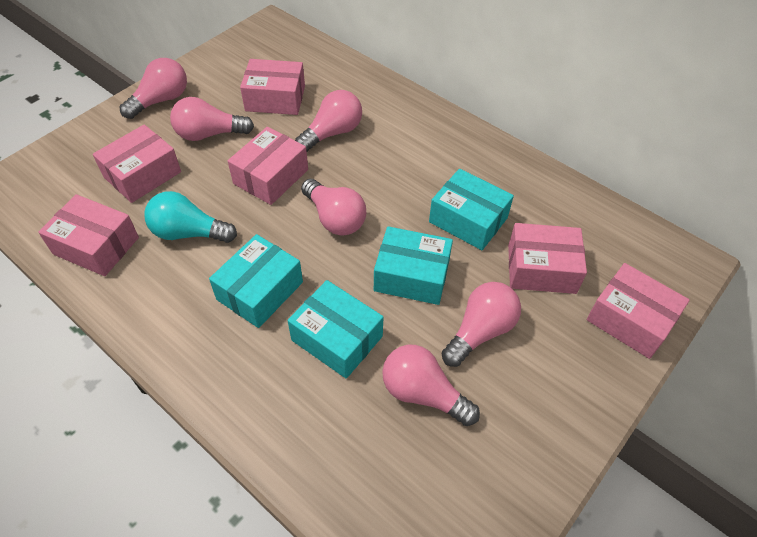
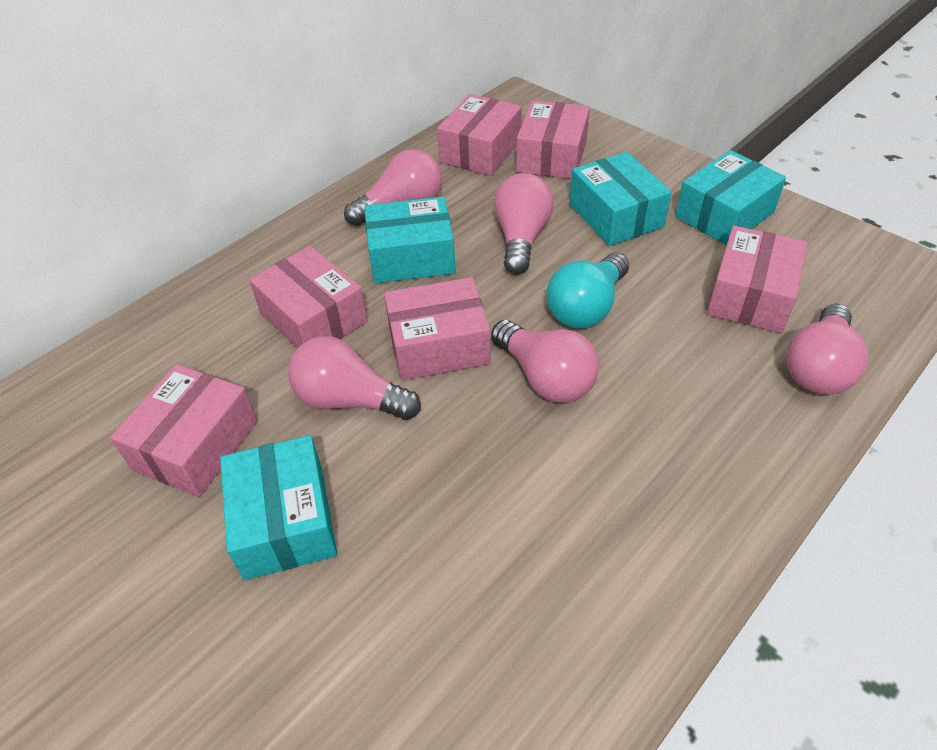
pink light bulb: [120,58,187,119] [170,97,254,141] [295,90,362,152] [301,179,366,235] [382,345,480,426] [441,282,521,367] = 6 -> [288,336,421,420] [344,149,442,226] [491,320,599,403] [494,173,554,274] [786,304,868,395] = 5

